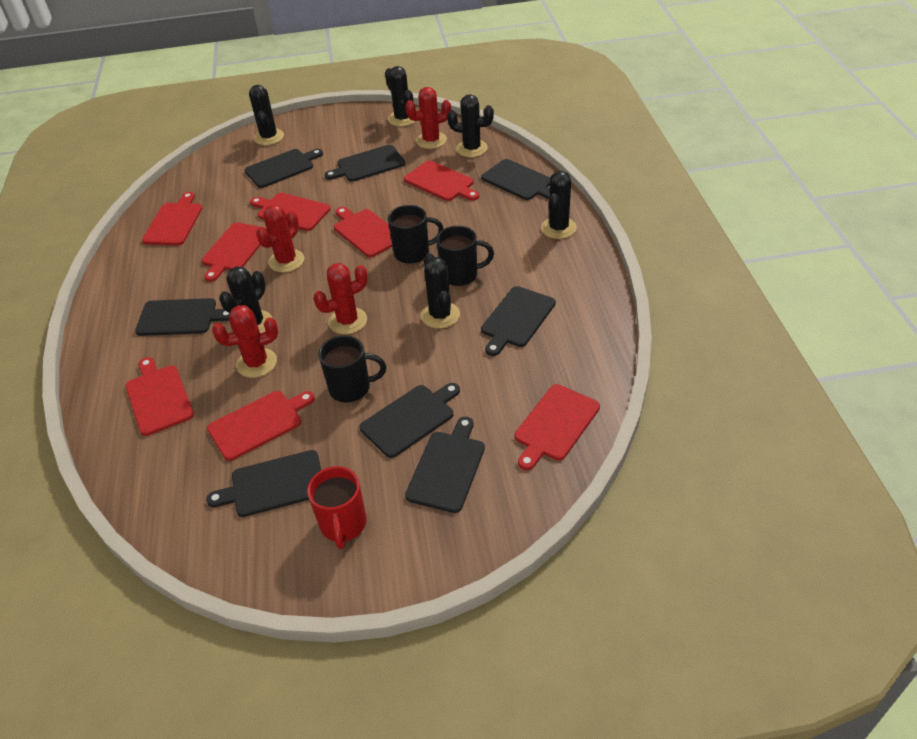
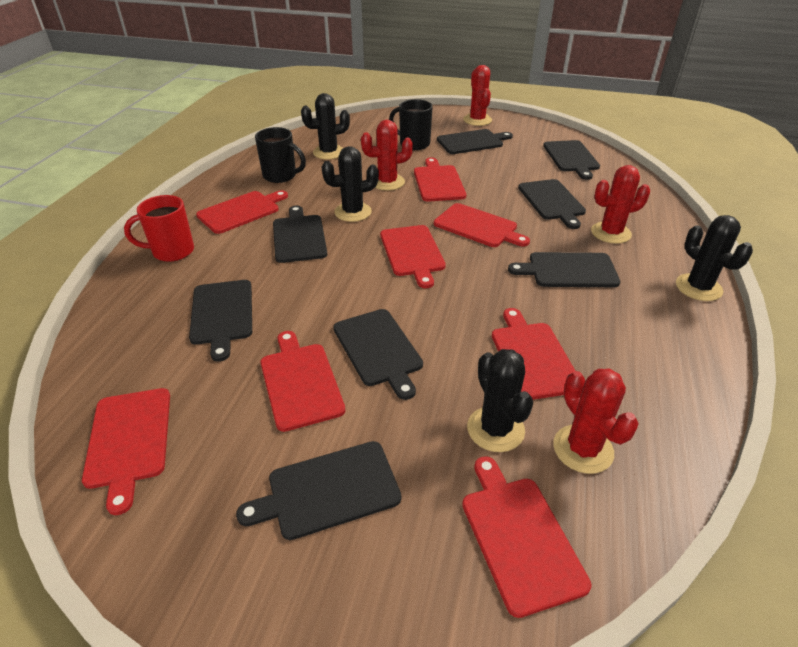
black cactus: [219,266,273,333] [249,85,284,145] [385,66,416,127] [421,253,460,329] [447,94,494,157] [541,171,577,239] = 6 -> [301,93,350,159] [322,146,379,222] [467,349,533,452] [676,215,753,301] = 4
black mug: [318,335,386,402] [388,205,444,264] [436,226,494,286] = 3 -> [255,127,306,183] [389,99,433,150] = 2

